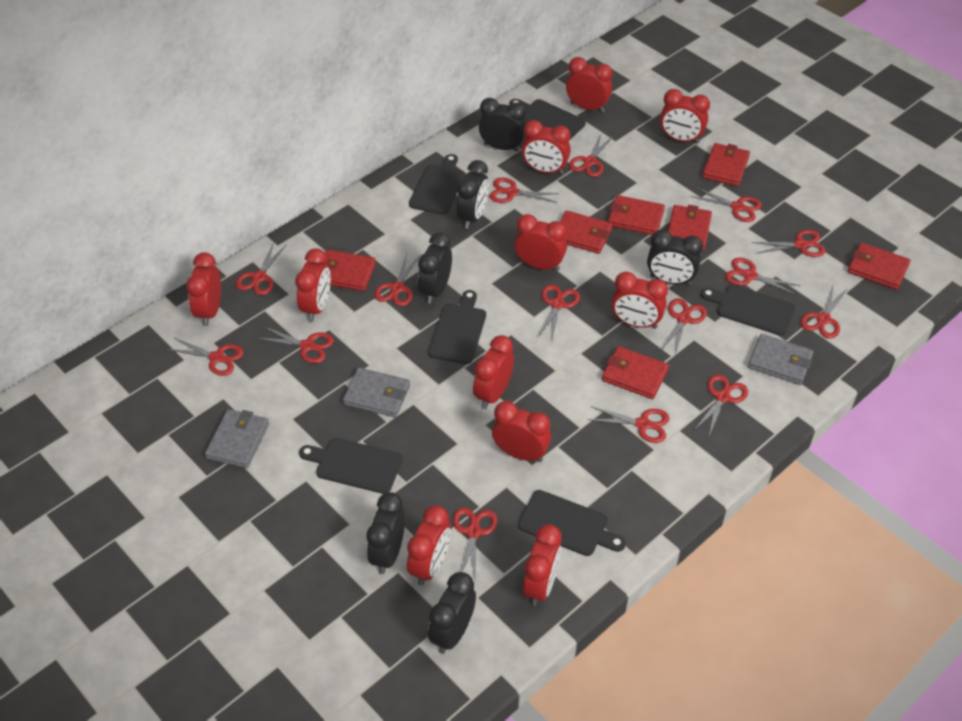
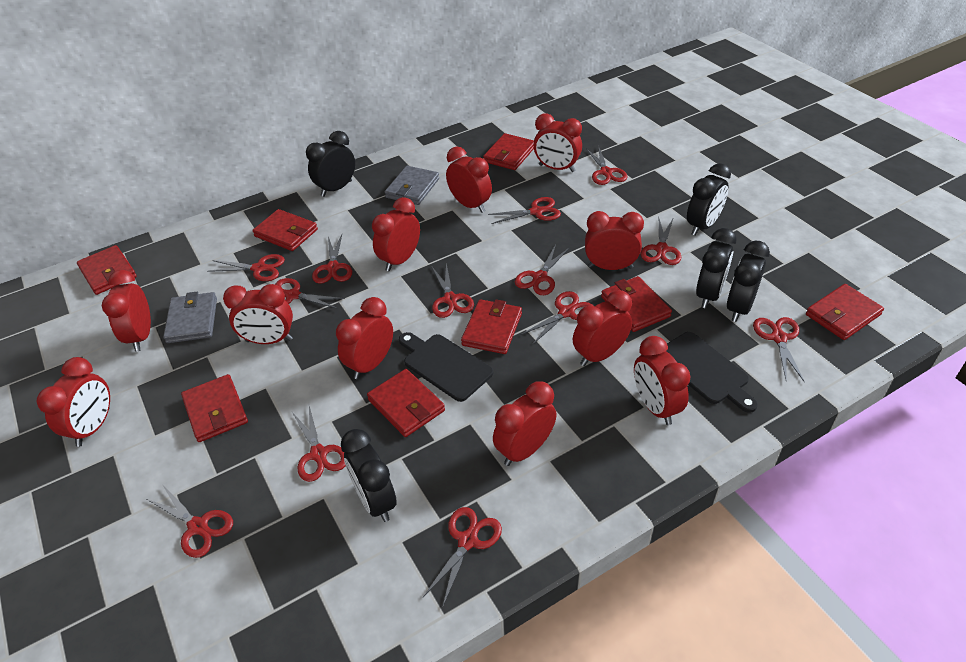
black clock: [366,492,405,574] [418,232,452,304] [428,572,476,654] [457,160,489,229] [479,98,526,151] [647,230,703,285] = 6 -> [306,131,355,197] [341,429,397,522] [687,163,731,236] [696,228,737,309] [726,241,770,322] = 5
black cutting board: [299,438,403,494] [409,154,465,215] [428,290,486,364] [510,99,586,141] [518,490,626,556] [701,285,795,336] = 6 -> [399,332,494,402] [666,332,758,413] = 2
grey wallet: [205,409,269,468] [343,368,410,417] [748,334,814,385] = 3 -> [163,292,217,343] [385,166,439,205] = 2
red scissors: [166,338,244,376] [236,242,287,295] [257,326,334,363] [374,253,421,306] [453,508,497,583] [489,178,559,203] [537,285,580,339] [569,134,613,177] [588,406,670,443] [660,299,707,355] [691,187,762,222] [694,374,748,436] [725,258,801,295] [752,230,826,257] [800,284,848,339] = 15 -> [147,484,233,558] [207,254,285,281] [275,278,345,309] [292,406,346,482] [312,235,352,284] [423,507,502,608] [432,263,474,318] [488,197,561,224] [515,245,570,295] [520,291,594,345] [586,148,627,185] [641,217,681,265] [753,317,805,382] = 13
red wallet: [325,250,376,291] [560,210,613,254] [602,346,669,399] [608,195,665,235] [668,205,712,250] [702,143,750,186] [848,243,910,290] = 7 -> [77,245,137,295] [181,374,248,442] [252,209,318,251] [367,369,445,437] [461,299,522,354] [483,133,534,170] [601,276,672,332] [806,284,884,340] = 8

